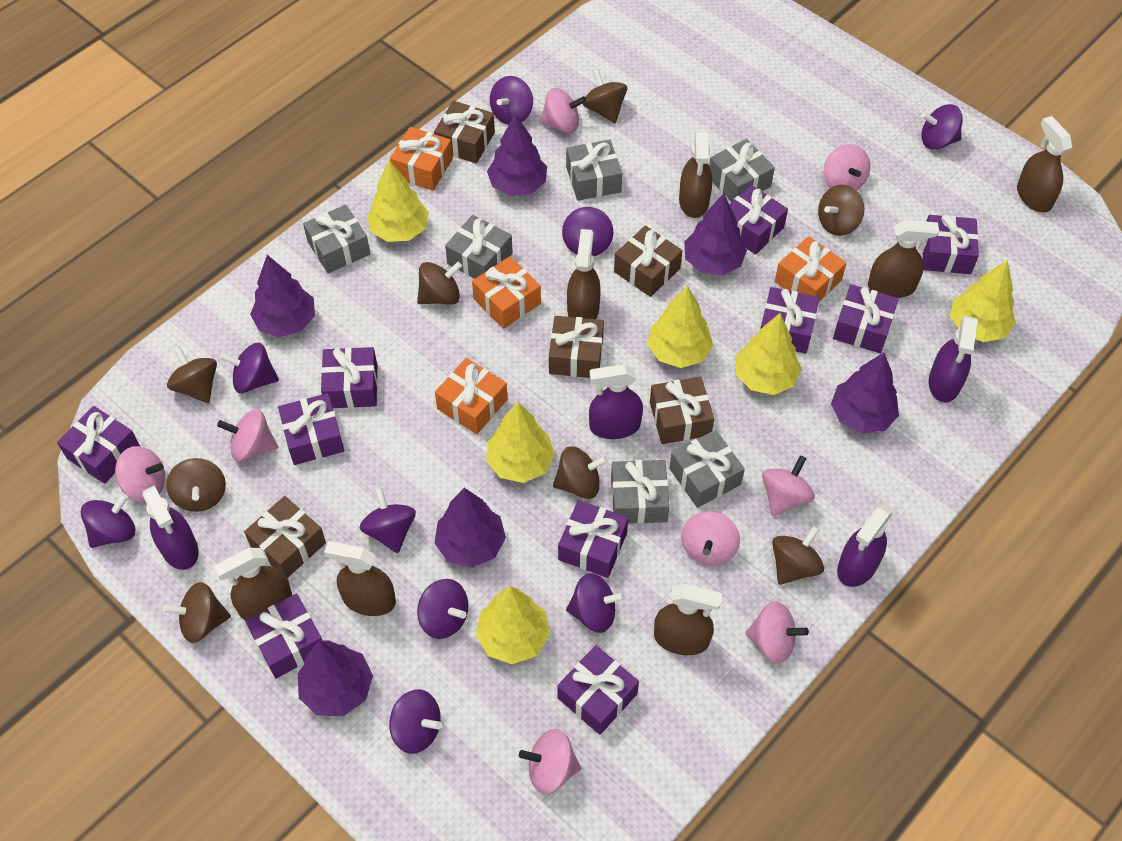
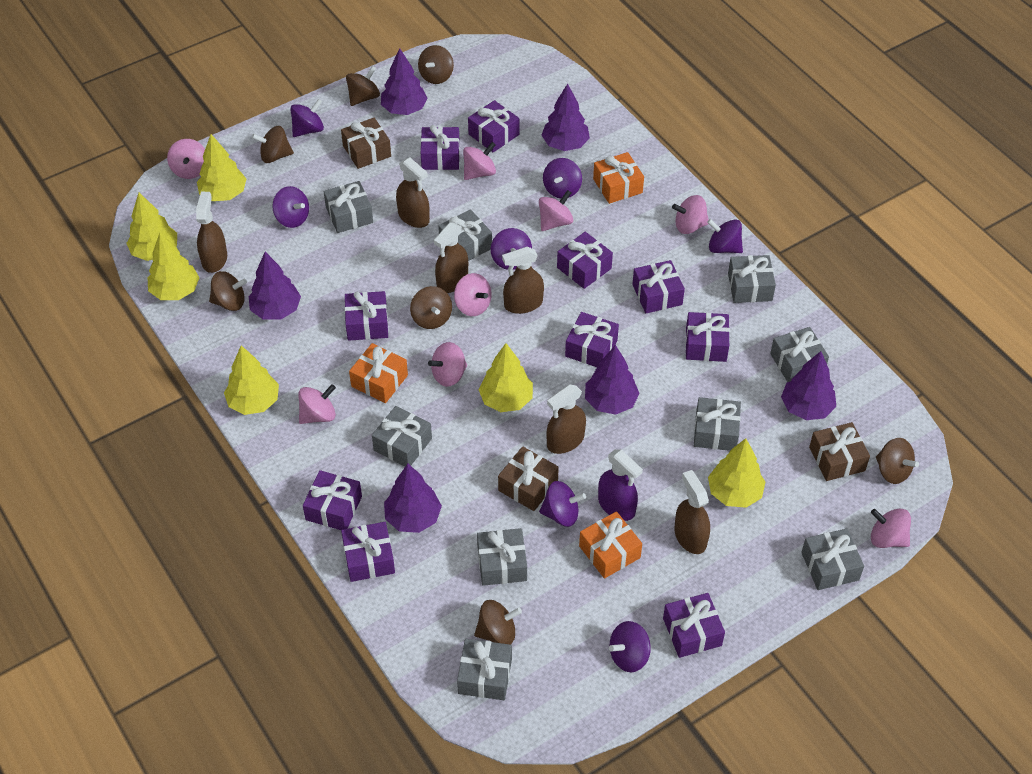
brown gift: [244,496,326,578] [434,101,495,163] [549,316,604,378] [614,225,683,297] [650,377,714,444] = 5 -> [341,118,391,169] [498,446,559,511] [809,422,870,481] = 3
brown spinning top: [163,582,231,643] [166,458,226,512] [167,346,217,403] [417,262,462,305] [553,446,608,499] [583,69,627,123] [772,526,824,585] [818,185,864,236] = 8 -> [209,271,247,311] [252,126,294,163] [346,66,380,106] [410,286,452,329] [418,45,454,84] [474,600,522,645] [876,438,919,484] = 7
brown spray bottle: [214,548,292,620] [324,541,396,616] [567,229,601,319] [654,584,723,655] [679,132,712,218] [868,220,939,298] [1017,116,1072,213] = 7 -> [196,192,227,273] [396,157,430,228] [434,222,468,293] [502,246,544,314] [546,385,586,454] [674,470,710,554] = 6
grey gift: [303,205,370,274] [445,215,513,279] [566,140,622,201] [611,460,670,524] [669,430,745,508] [709,139,775,202] = 6 -> [324,181,373,233] [372,406,432,466] [438,209,492,261] [457,639,512,700] [477,528,527,586] [694,397,741,451] [728,255,776,303] [770,327,829,382] [801,528,864,590] = 9
orange gift: [390,127,453,191] [435,358,508,434] [472,256,541,329] [775,236,847,302] = 4 -> [349,343,408,403] [579,511,642,579] [593,152,644,204] = 3
purple spinning top: [81,493,135,548] [220,343,279,393] [359,488,416,553] [389,689,442,754] [417,579,468,639] [490,76,533,125] [562,207,613,256] [566,573,625,633] [921,104,963,150] = 9 -> [272,186,309,228] [290,99,324,137] [491,228,532,270] [539,481,586,527] [543,158,582,199] [609,621,651,672] [707,219,743,253] = 7
purple spray bottle: [142,486,199,570] [589,364,643,439] [837,505,893,587] [929,316,978,402] = 4 -> [598,449,643,521] = 1

